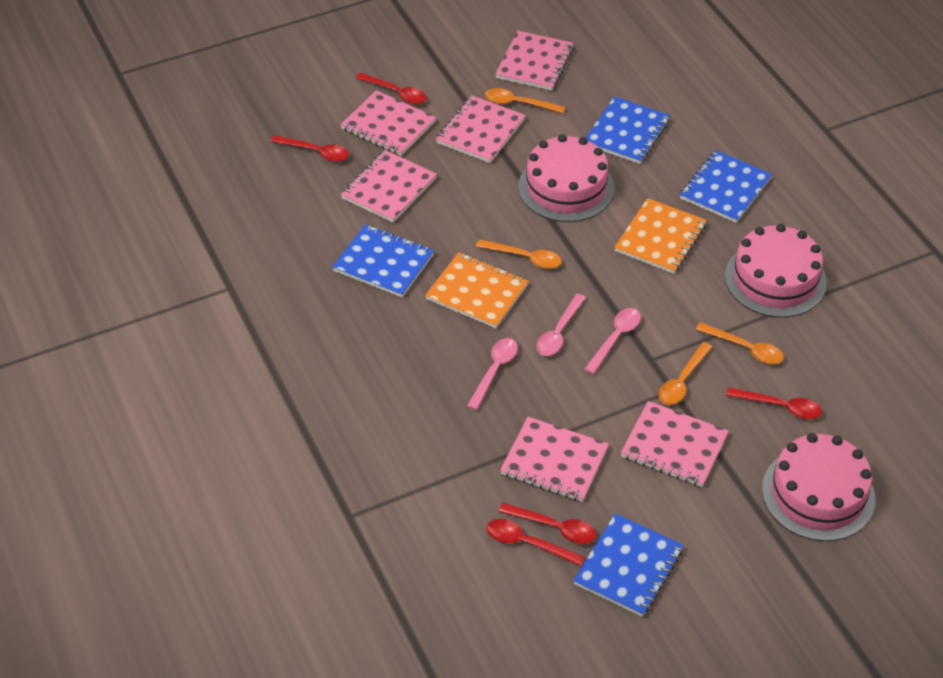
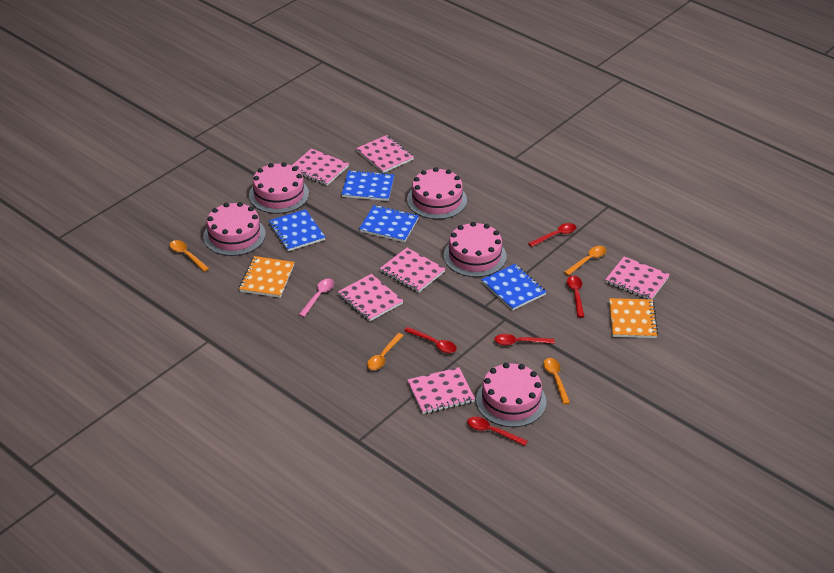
pink cake: [518,134,614,222] [725,224,827,318] [762,433,875,541] = 3 -> [203,202,266,256] [249,162,309,214] [407,167,467,219] [444,222,507,277] [476,363,546,427] = 5
pink spoon: [467,338,518,410] [536,294,586,356] [584,308,641,374] = 3 -> [299,278,334,317] = 1

